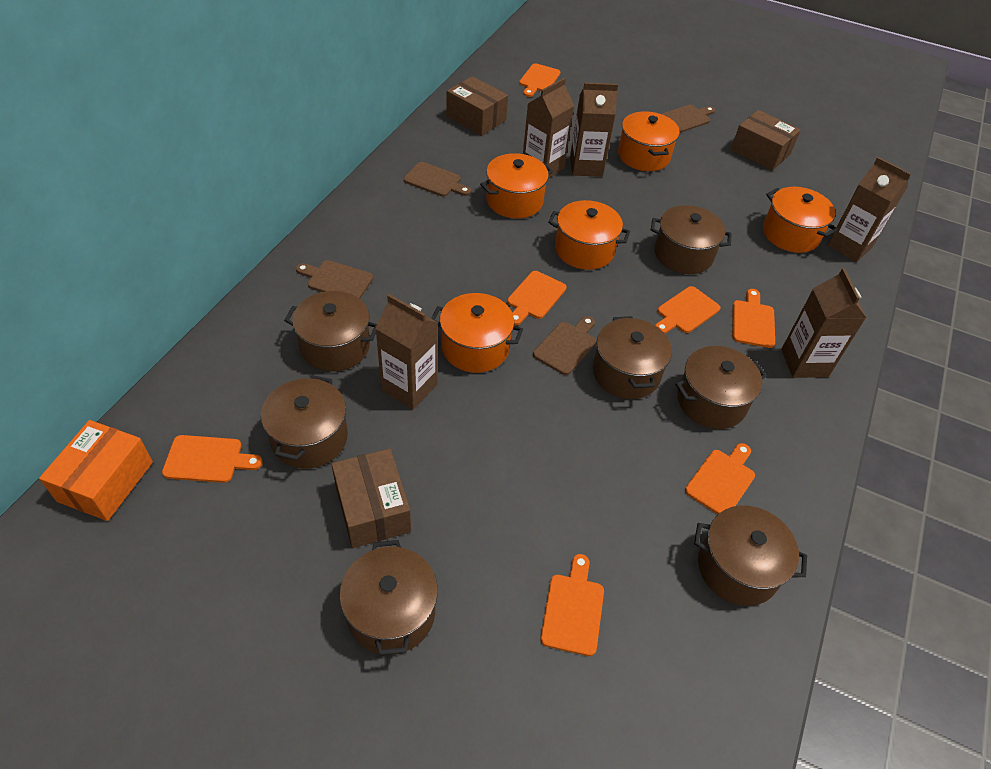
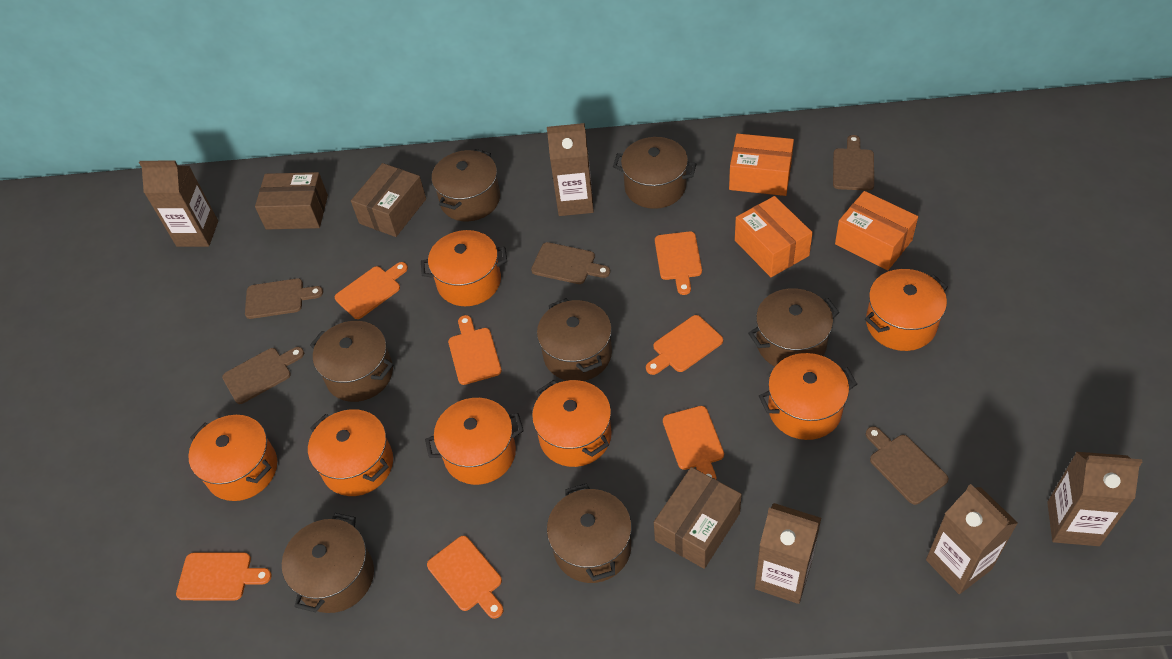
brown cutting board: [296,260,373,299] [404,162,471,197] [533,316,596,375] [662,105,715,133] = 4 -> [222,347,304,404] [245,278,323,319] [531,242,610,284] [833,135,874,191] [866,426,949,505] = 5
orange box: [39,420,153,521] = 1 -> [729,134,794,196] [735,196,813,277] [835,191,918,270] = 3
orange pot: [431,293,523,373] [480,153,553,219] [548,200,630,270] [618,111,680,171] [763,187,838,253] = 5 -> [188,415,277,501] [308,409,393,496] [421,230,507,306] [425,398,524,485] [532,380,611,467] [759,353,857,440] [865,269,948,351] = 7

